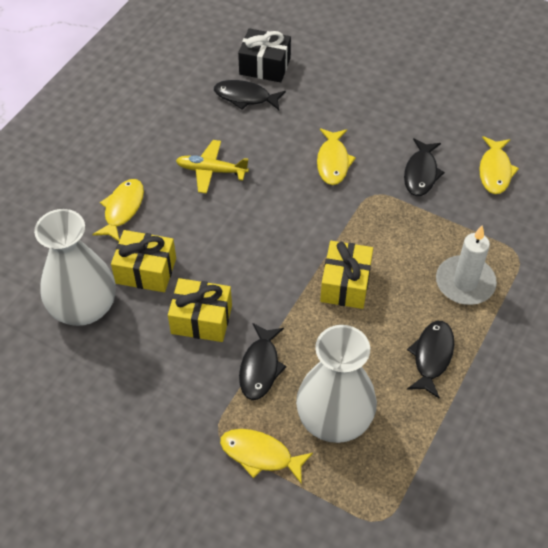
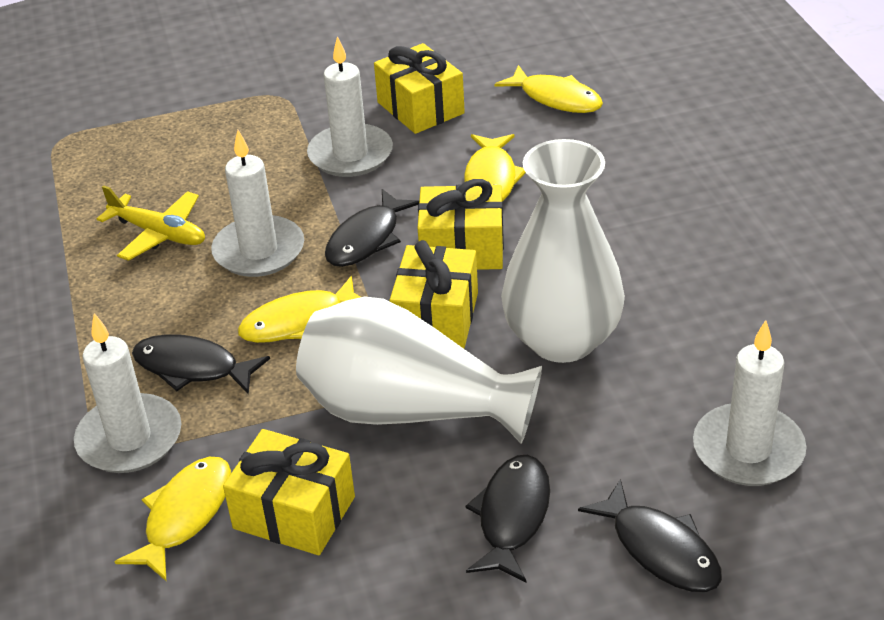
black gift: [238,28,291,82] = 1 -> none = 0
white candle: [436,225,497,305] = 1 -> [74,313,181,473] [211,130,304,277] [307,36,393,177] [693,320,806,486] = 4
yellow gift: [111,230,176,292] [168,278,232,342] [320,241,373,309] = 3 -> [223,429,355,555] [374,43,465,134] [389,240,478,349] [418,179,504,270] = 4

